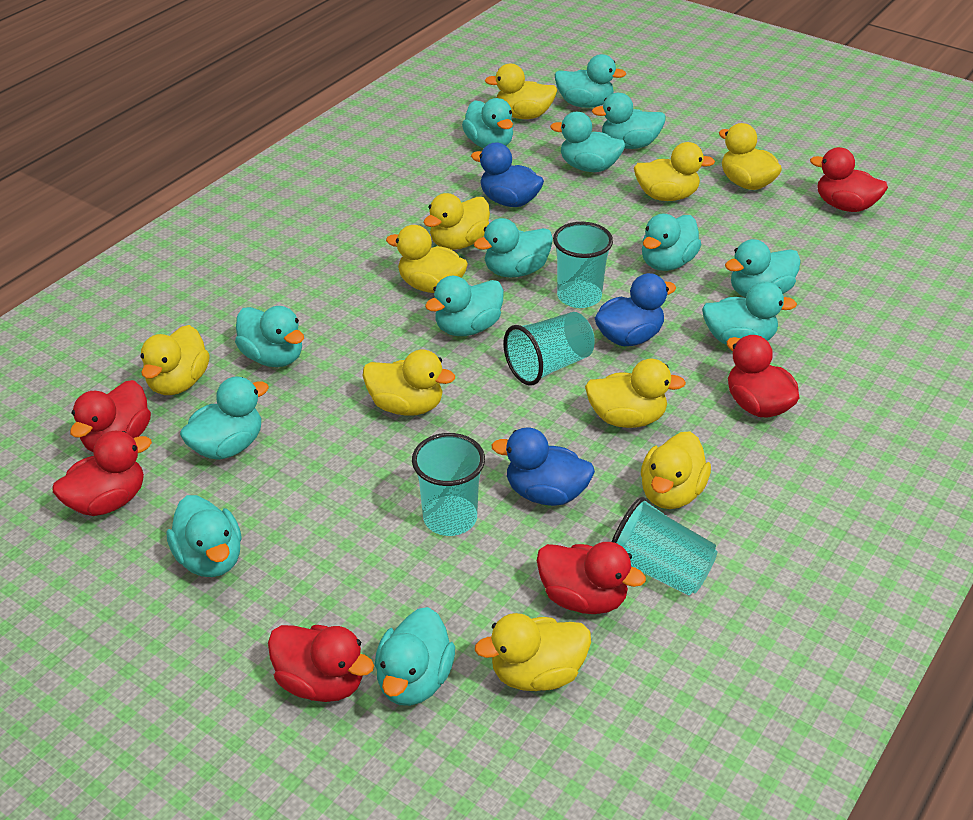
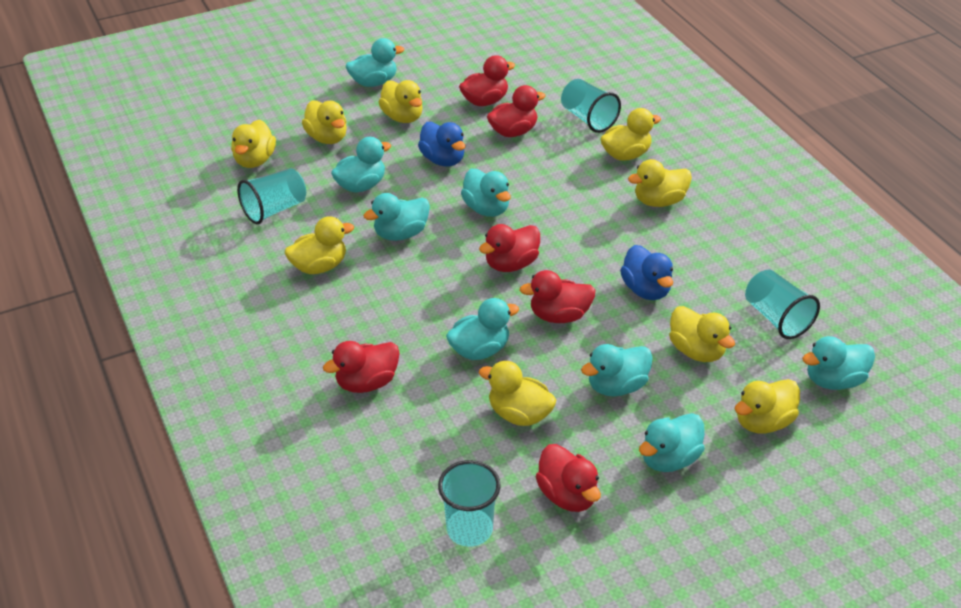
blue duck: [471,143,544,207] [491,427,595,506] [595,273,676,346] = 3 -> [418,122,465,166] [620,245,673,300] = 2
turquoise duck: [167,495,242,577] [180,377,269,460] [235,306,304,367] [375,607,455,706] [425,276,504,336] [462,98,513,148] [474,218,553,277] [550,112,625,172] [555,54,626,108] [592,93,666,149] [642,214,701,271] [702,281,797,345] [725,239,801,297] = 13 -> [331,137,391,192] [346,38,404,87] [363,193,430,241] [446,298,519,360] [461,169,511,217] [581,344,653,396] [639,413,705,472] [802,336,875,390] = 8
yellow duck: [140,325,210,395] [363,349,455,416] [386,225,468,293] [423,193,490,250] [475,613,591,691] [485,63,557,119] [585,359,686,428] [634,142,715,201] [641,431,711,509] [719,123,782,190] = 10 -> [231,120,276,168] [285,216,354,274] [302,100,347,144] [379,80,423,123] [479,361,556,426] [601,108,661,161] [628,159,692,207] [669,306,735,362] [735,379,800,434] = 9

